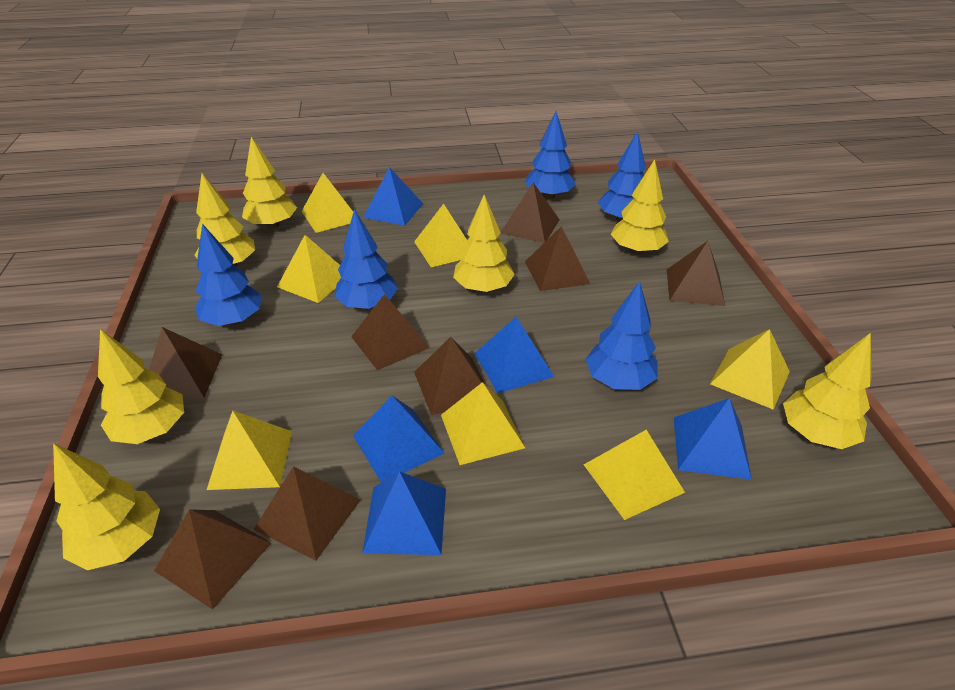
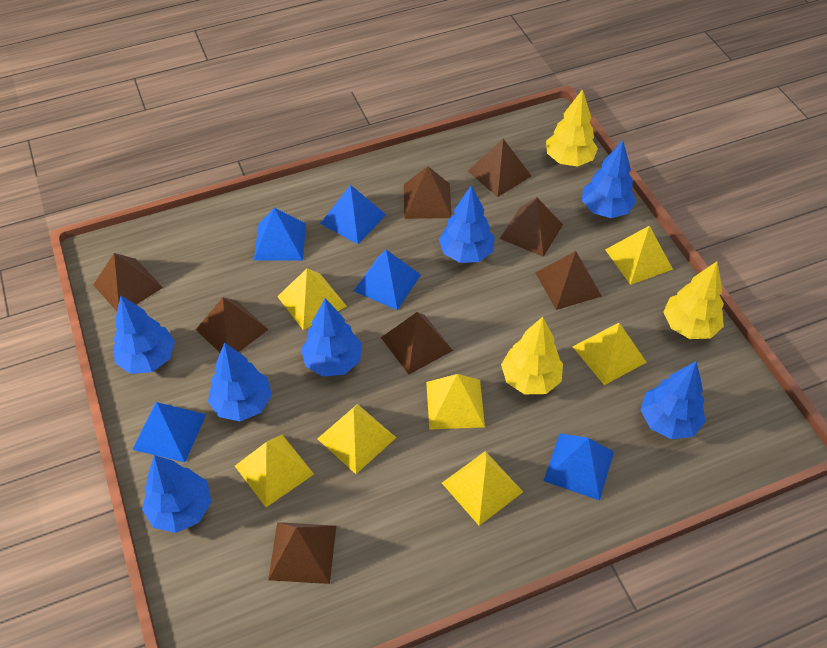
blue tree: [195,224,262,326] [334,209,398,310] [525,111,576,199] [585,281,658,390] [598,131,646,222] = 5 -> [113,296,175,374] [142,455,211,533] [208,343,272,421] [301,298,362,377] [439,185,495,263] [582,140,636,218] [640,361,706,439] = 7
yellow tree: [53,443,160,570] [98,329,184,444] [194,173,255,266] [242,137,297,229] [453,195,515,293] [611,159,669,254] [783,333,871,449] = 7 -> [501,317,563,394] [546,89,598,167] [664,261,724,339] = 3

